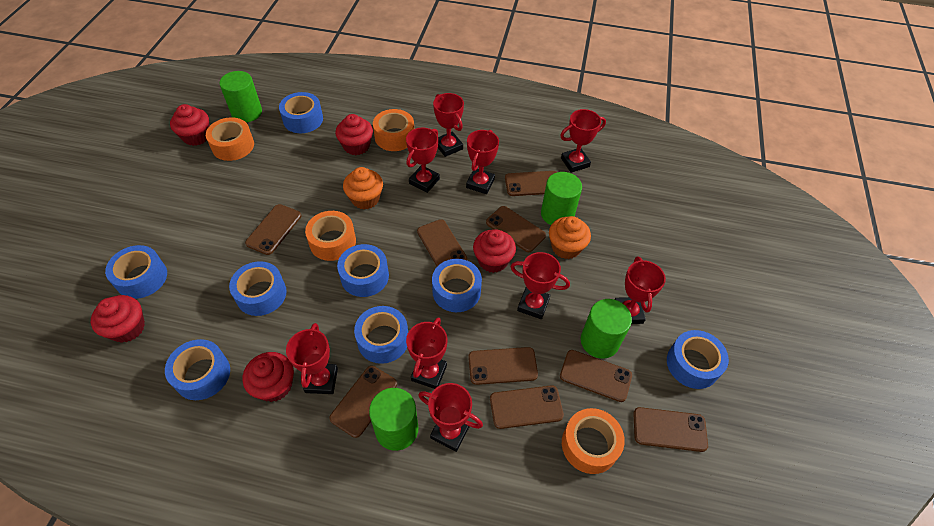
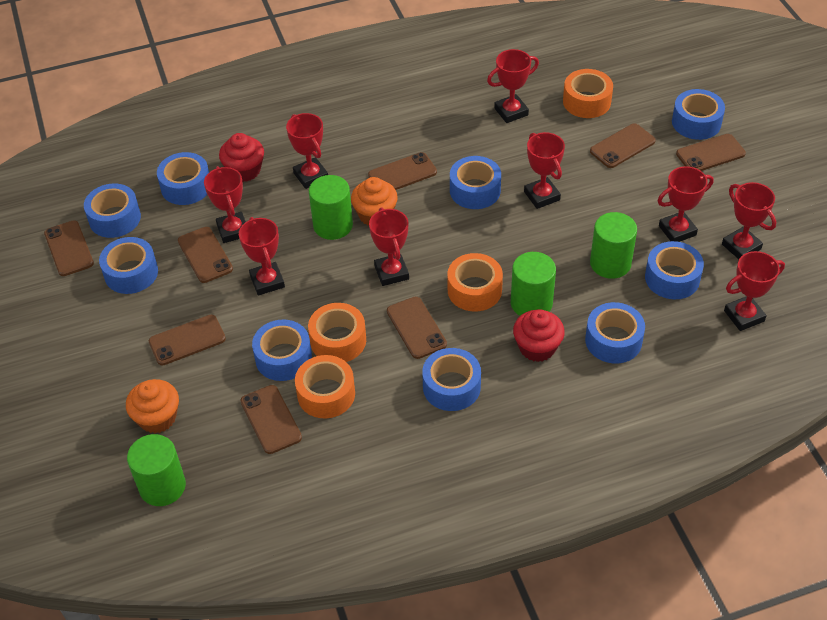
blue tape: [105,245,167,299] [165,339,230,400] [229,261,287,316] [279,92,323,133] [337,244,389,297] [354,306,408,364] [432,259,482,312] [667,330,729,389] = 8 -> [84,183,141,238] [99,237,158,294] [157,152,209,205] [252,319,312,381] [422,348,481,411] [450,156,501,209] [585,302,645,363] [645,241,704,299] [672,89,725,140] = 9
brown phone: [245,204,301,255] [329,366,397,438] [417,219,467,266] [468,347,538,385] [486,206,546,252] [490,385,564,429] [505,171,557,196] [560,350,632,402] [633,407,708,452] = 9 -> [44,220,94,276] [149,315,226,365] [178,227,233,283] [240,385,302,454] [368,152,437,190] [387,297,447,359] [590,123,656,168] [676,134,746,171] = 8
red cupcake: [91,295,145,343] [170,104,209,146] [243,352,294,402] [335,114,373,155] [473,229,516,273] = 5 -> [219,133,264,182] [513,309,565,362] = 2

